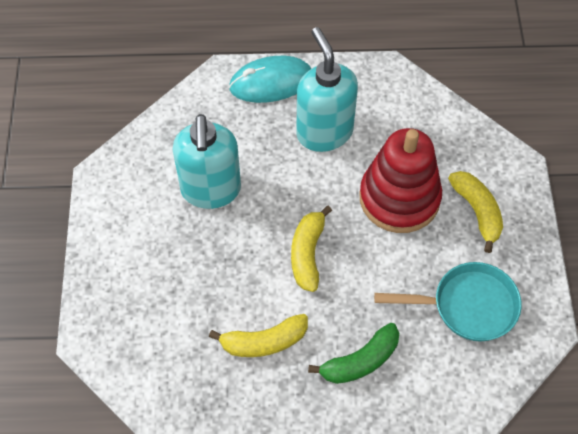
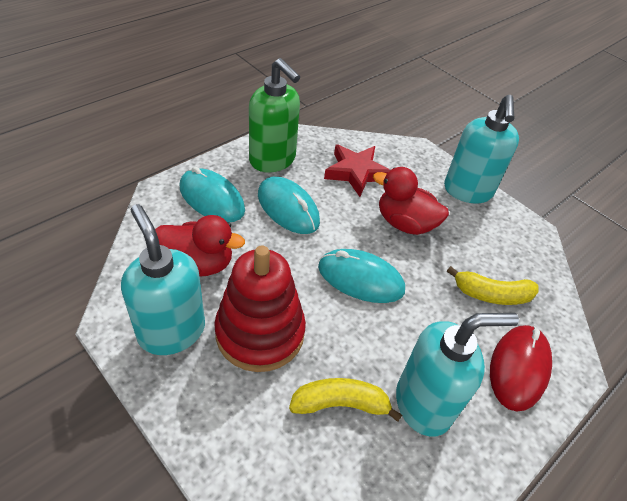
green banana: [308,323,399,384] = 1 -> none = 0
green soap dispenser: none = 0 -> [249,58,300,173] = 1
red duck: none = 0 -> [155,215,245,277] [373,167,449,235] = 2
red mouse: none = 0 -> [490,325,552,412] = 1
red star: none = 0 -> [324,144,390,197] = 1
turquoise mouse: [229,56,311,103] = 1 -> [180,167,245,222] [258,177,320,234] [318,249,405,303] = 3
turquoise pan: [374,262,522,342] = 1 -> none = 0
turquoise soap dispenser: [172,114,241,209] [296,27,358,152] = 2 -> [121,204,205,355] [396,313,519,436] [444,95,519,204] = 3
yellow banana: [209,314,308,357] [291,206,332,292] [448,171,503,253] = 3 -> [289,378,402,422] [447,266,539,305] = 2

